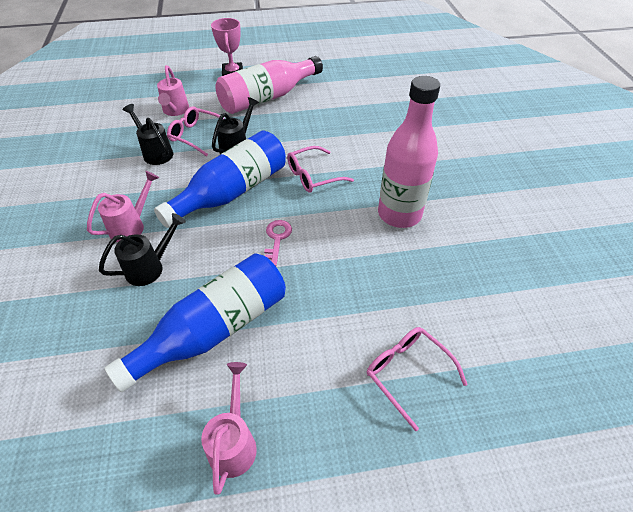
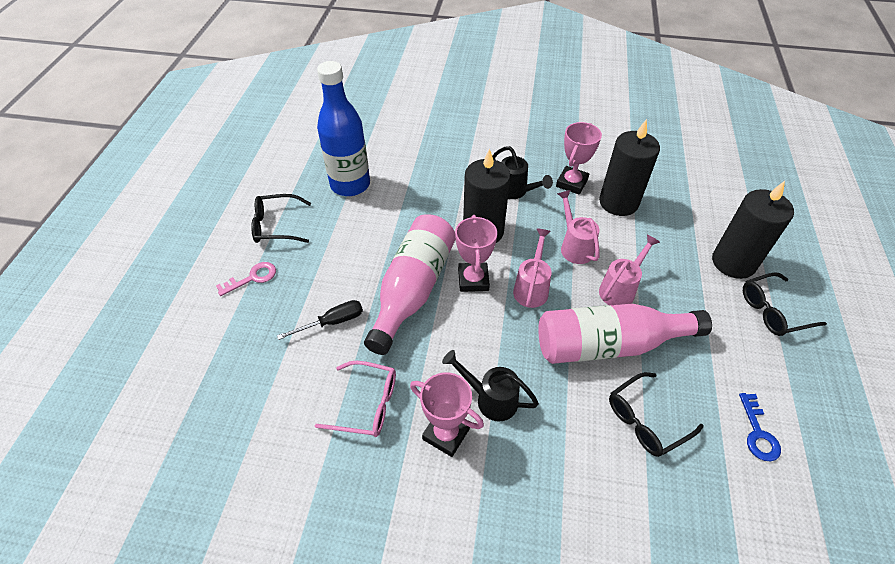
black candle: none = 0 -> [463,148,511,243] [599,119,660,216] [712,181,794,279] = 3
black glasses: none = 0 -> [251,194,311,243] [609,372,704,457] [743,272,827,336] = 3
black screwdriver: none = 0 -> [277,300,363,340] = 1
black watering can: [99,213,186,286] [123,104,173,165] [212,97,259,154] = 3 -> [442,350,539,421] [492,146,553,199] = 2
blue bottle: [104,253,286,392] [154,131,286,228] = 2 -> [317,61,370,196] = 1
blue key: none = 0 -> [739,393,781,462] = 1
pink glasses: [167,106,225,157] [287,146,354,193] [367,327,468,431] = 3 -> [315,361,396,437] = 1
pink trophy: [211,18,243,76] = 1 -> [410,372,484,457] [455,215,497,292] [556,122,602,195] = 3

